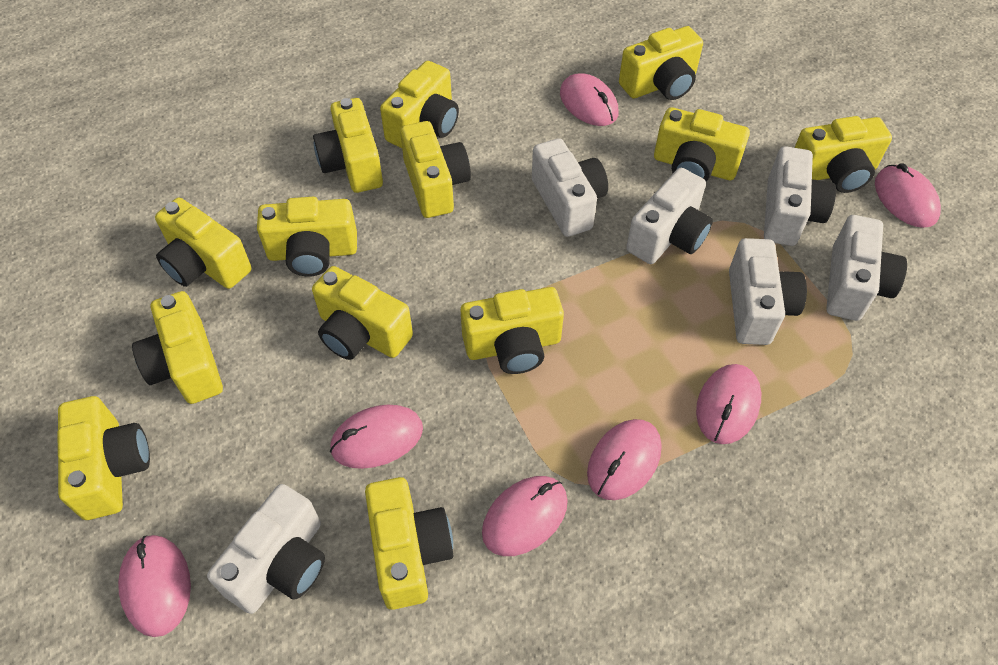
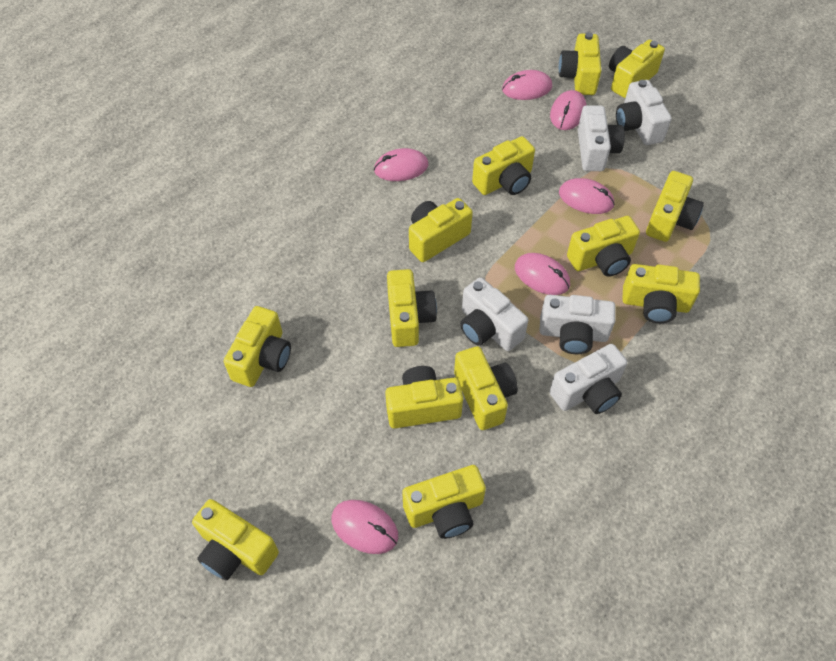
pink mouse: [118,535,191,637] [330,405,423,469] [482,476,568,556] [560,73,618,126] [587,419,661,500] [696,364,761,444] [875,163,941,228] = 7 -> [332,500,398,554] [374,148,428,181] [502,70,552,100] [515,253,570,295] [550,90,586,130] [559,178,615,214] = 6
white camera: [207,484,325,614] [532,138,608,237] [626,168,713,264] [729,238,807,345] [764,146,836,246] [826,215,907,321] = 6 -> [460,277,528,351] [540,295,616,354] [550,344,627,414] [578,105,625,171] [616,80,672,145] = 5

